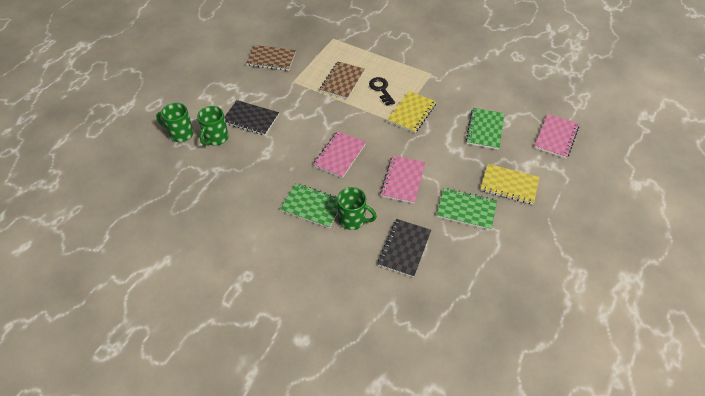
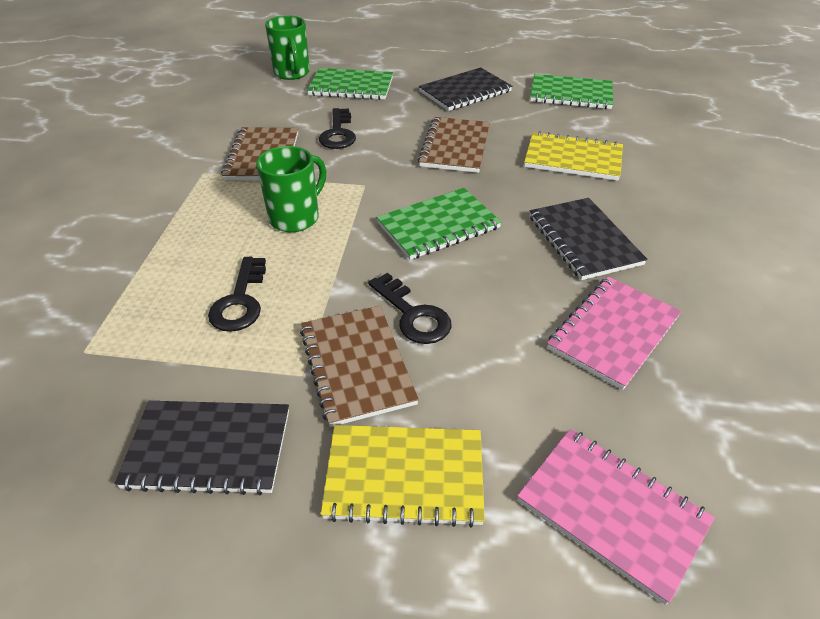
black key: [369,77,395,106] = 1 -> [208,257,266,332] [319,108,356,149] [368,273,452,344] = 3
black notebook: [225,100,279,135] [378,219,431,277] = 2 -> [115,401,289,495] [419,67,512,111] [530,198,647,280] = 3
brown notebook: [246,45,296,71] [320,62,364,99] = 2 -> [221,127,298,181] [300,306,419,427] [418,117,490,173] = 3
green mug: [156,103,194,142] [197,106,228,146] [337,187,377,230] = 3 -> [256,146,326,232] [265,15,310,80] = 2
pink notebook: [313,131,366,178] [380,156,425,204] [534,114,579,158] = 3 -> [517,429,715,605] [547,277,681,390] = 2

